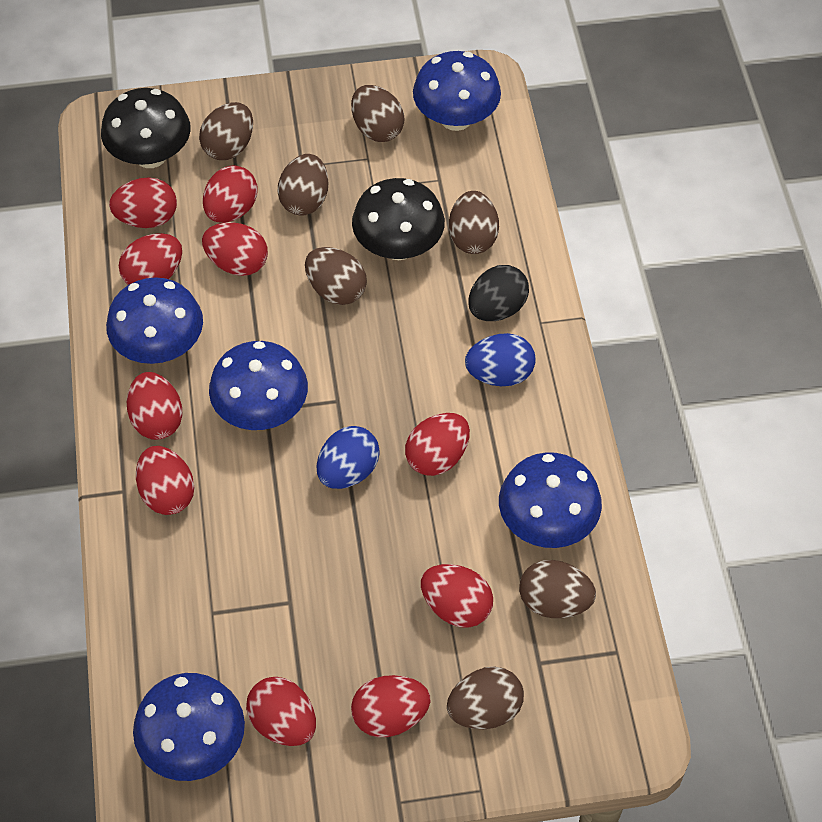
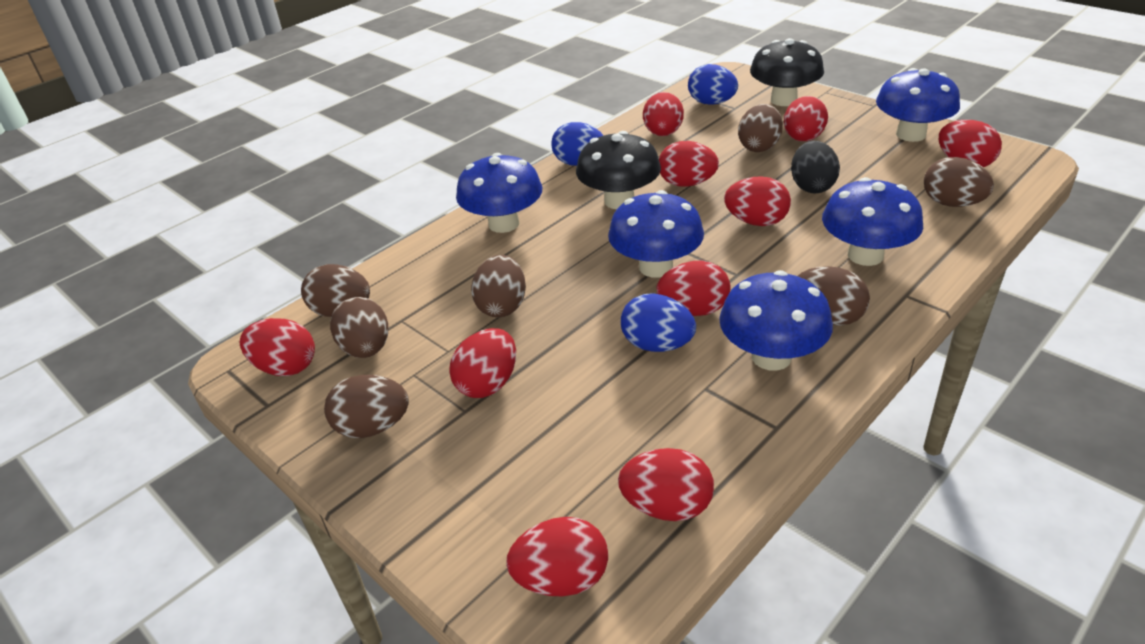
blue egg: [317,426,380,489] [465,333,536,386] = 2 -> [551,122,604,166] [621,293,696,352] [688,64,738,105] = 3

